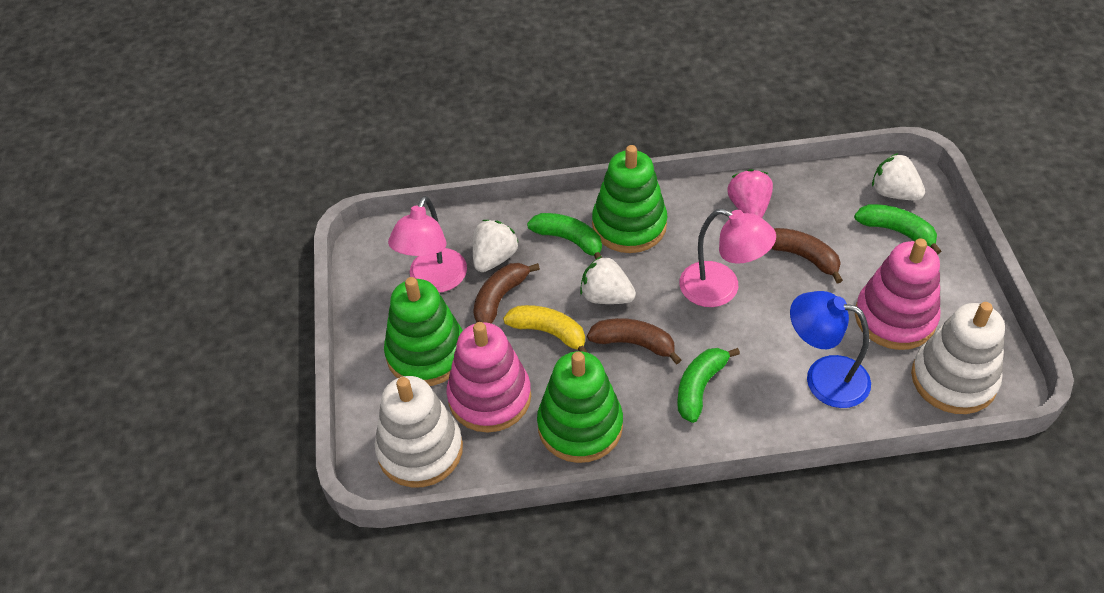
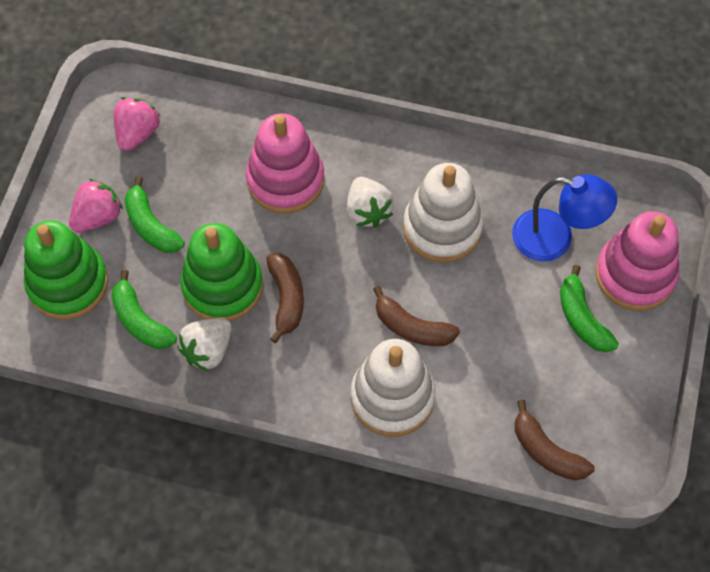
green stacking toy: [384,277,463,386] [537,351,623,463] [592,145,667,253] = 3 -> [24,220,108,320] [180,223,263,321] = 2
pink lamp: [388,196,467,292] [679,208,776,307] = 2 -> none = 0
pink strawberry: [727,169,773,218] = 1 -> [69,179,123,233] [114,97,160,151] = 2
white strawberry: [473,220,519,272] [580,256,636,304] [872,153,925,200] = 3 -> [178,318,232,371] [347,177,394,228] = 2
yellow banana: [503,305,588,353] = 1 -> none = 0

